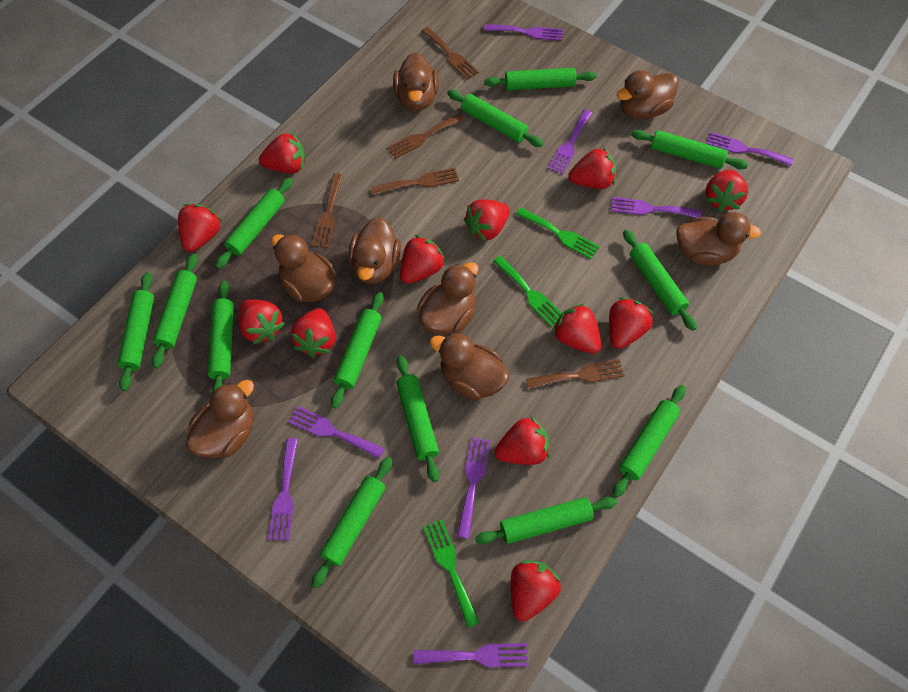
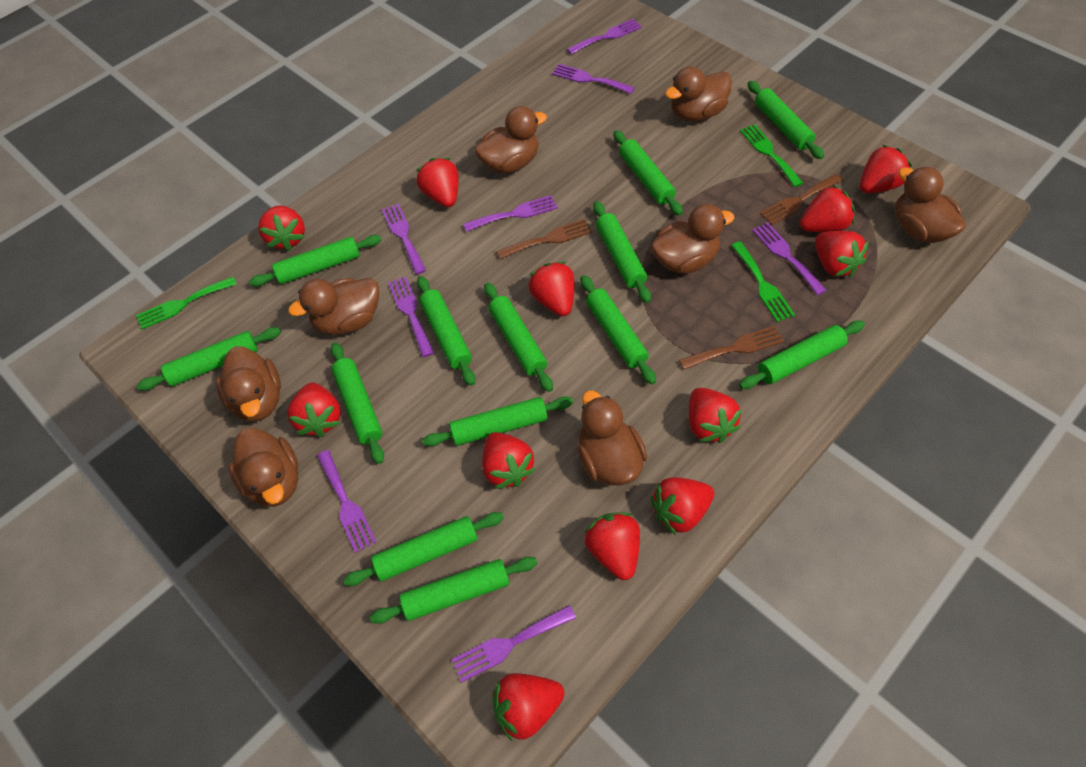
brown fork: [312,173,343,248] [371,168,459,195] [387,114,465,159] [422,27,479,80] [526,359,625,389] = 5 -> [496,219,592,259] [679,326,784,370] [760,174,843,225] = 3

